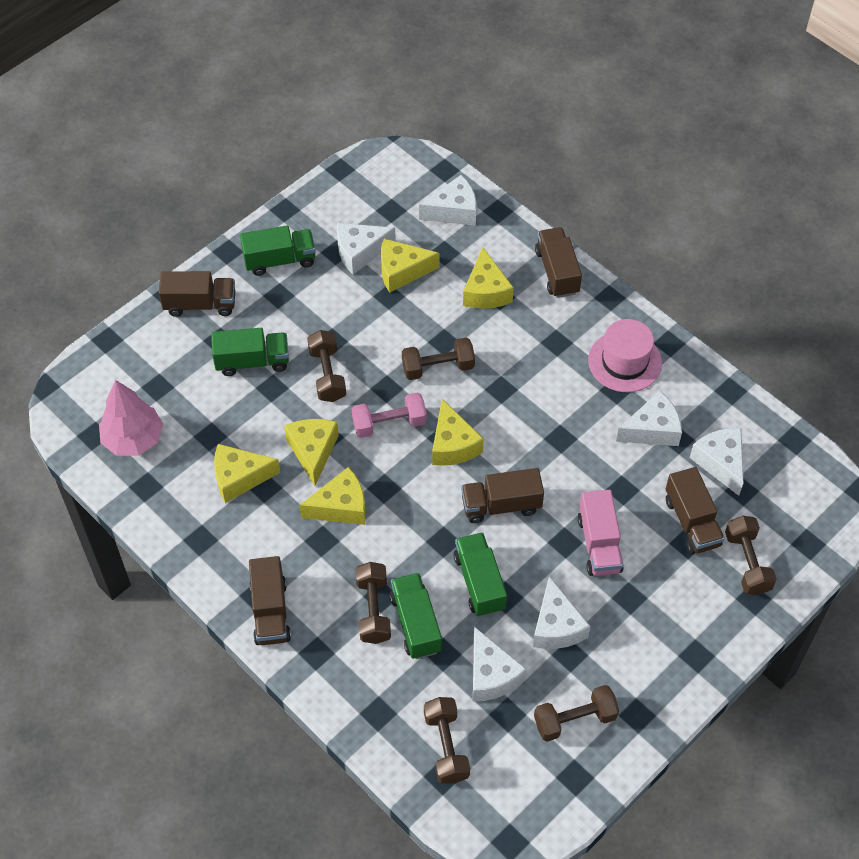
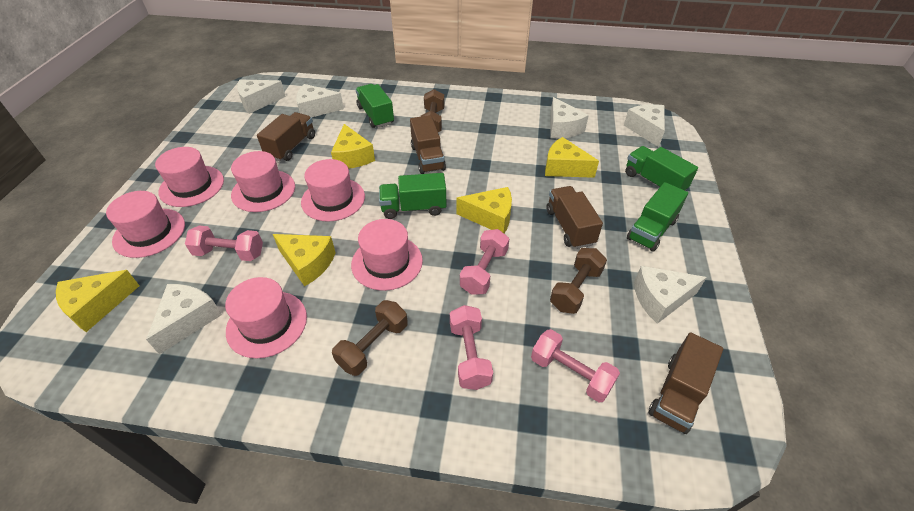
brown dumbbell: [307,330,346,402] [355,562,391,644] [402,337,475,380] [424,697,470,784] [534,685,619,742] [725,516,777,595] = 6 -> [332,300,408,376] [420,89,445,132] [550,248,607,314] = 3
brown truck: [159,271,235,317] [249,556,291,645] [461,468,544,523] [535,227,582,298] [666,467,725,554] = 5 -> [257,112,315,161] [410,115,446,174] [546,186,603,249] [648,332,723,434] = 4
pink dumbbell: [352,392,427,438] = 1 -> [185,226,263,261] [450,305,493,390] [460,229,509,295] [531,329,620,402] = 4
pink hat: [588,319,662,392] = 1 -> [106,191,185,258] [155,147,224,207] [225,277,307,359] [231,151,295,212] [301,159,365,222] [351,219,423,291] = 6
pink tree: [99,380,163,456] = 1 -> none = 0
pink truck: [578,490,624,576] = 1 -> none = 0
yellow cheese: [214,444,280,503] [284,419,339,486] [300,467,366,525] [381,239,440,293] [432,399,484,466] [463,247,514,309] = 6 -> [56,270,139,332] [273,234,336,286] [331,124,375,169] [457,187,512,233] [545,137,599,178] = 5

